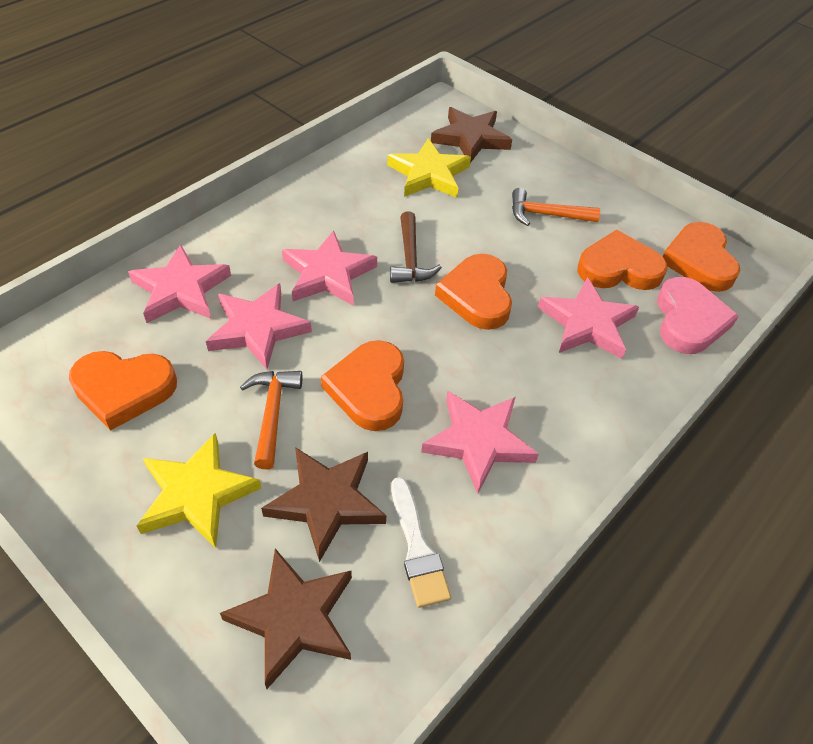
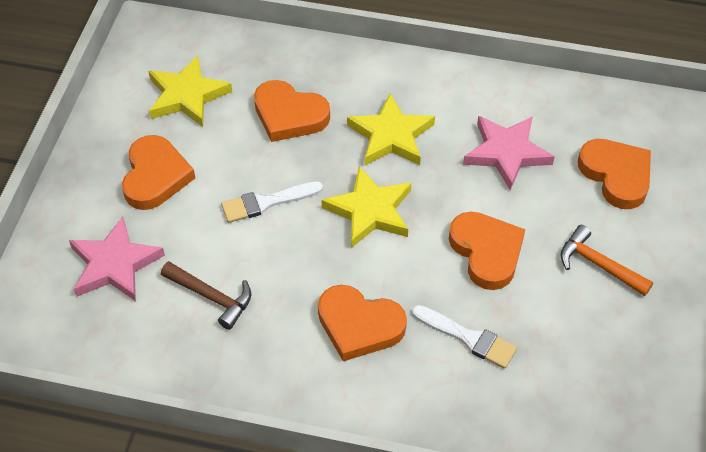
brown star: [220,549,352,689] [261,447,386,562] [431,107,512,163] = 3 -> none = 0
orange hammer: [240,371,302,469] [512,188,600,226] = 2 -> [560,225,653,296] = 1
pink heart: [657,277,739,354] = 1 -> none = 0
pink star: [128,244,231,323] [206,283,312,370] [282,230,377,306] [421,391,539,494] [538,277,639,359] = 5 -> [69,217,165,301] [463,116,555,190] = 2
white brush: [391,477,451,608] = 1 -> [221,181,323,223] [412,305,517,369] = 2
yellow star: [137,433,261,548] [387,138,471,198] = 2 -> [148,55,232,127] [322,166,411,248] [347,93,435,165] = 3

